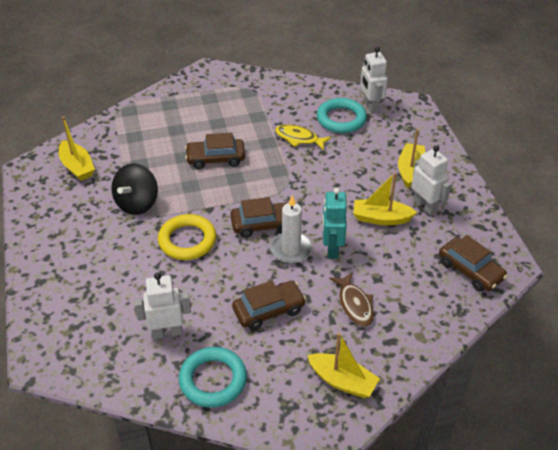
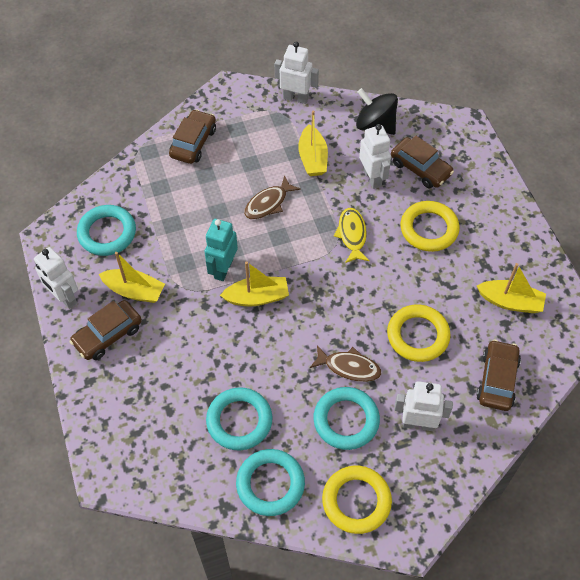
brown fish: [330,272,374,326] = 1 -> [244,175,301,219] [310,345,381,382] = 2
turquoise ring: [179,347,247,408] [317,98,367,133] = 2 -> [77,205,136,256] [206,387,273,450] [236,449,305,516] [313,387,380,450] = 4
white candle: [270,195,313,264] = 1 -> none = 0
white robot: [134,272,191,339] [360,47,387,114] [411,145,451,215] = 3 -> [34,247,78,309] [275,42,319,104] [359,124,391,189] [394,381,453,431] = 4
yellow ring: [158,214,216,260] = 1 -> [322,466,392,534] [387,305,451,362] [401,201,459,252] = 3

